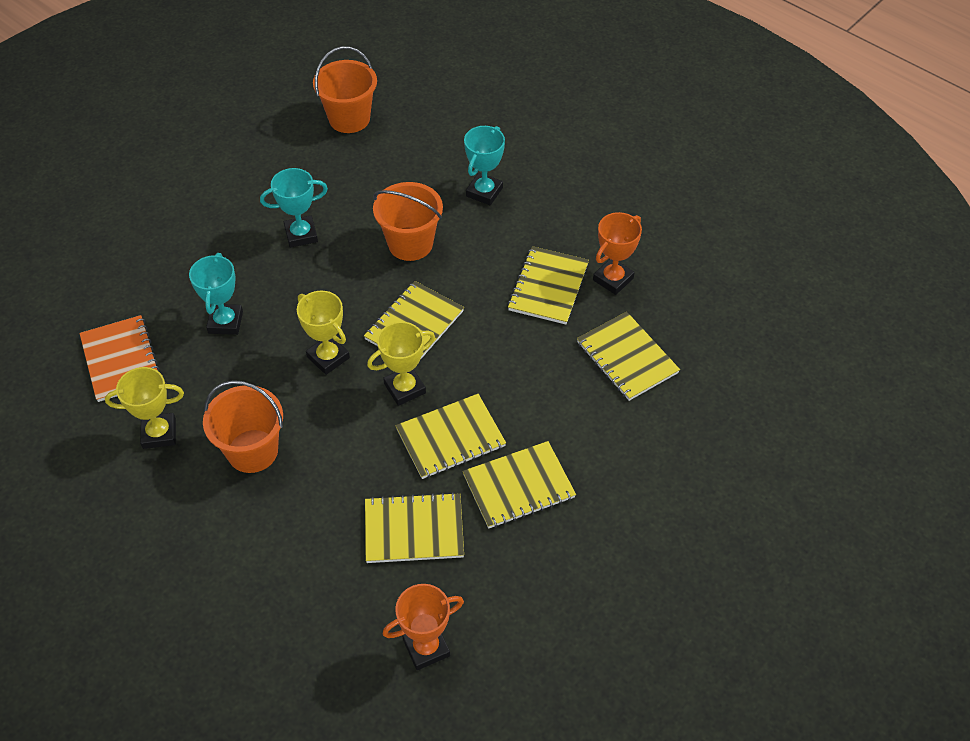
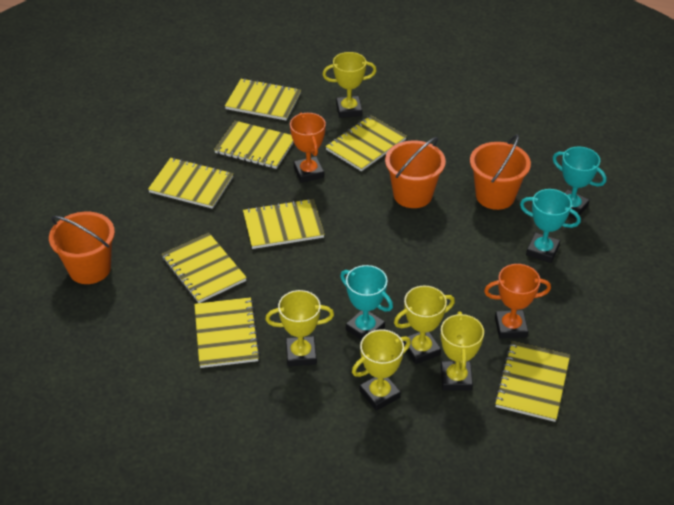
orange notebook: [79,315,159,402] = 1 -> none = 0
yellow notebook: [364,281,464,360] [365,492,464,563] [395,394,506,479] [463,441,576,529] [508,246,589,324] [577,312,680,401] = 6 -> [148,158,233,209] [162,233,247,303] [194,297,260,368] [214,121,294,169] [225,78,301,121] [243,199,325,249] [325,115,407,171] [494,341,570,422] = 8
yellow trophy: [105,367,184,449] [297,291,350,375] [367,322,435,406] = 3 -> [265,290,334,366] [322,52,377,118] [352,330,411,411] [394,286,455,364] [441,312,484,391] = 5

